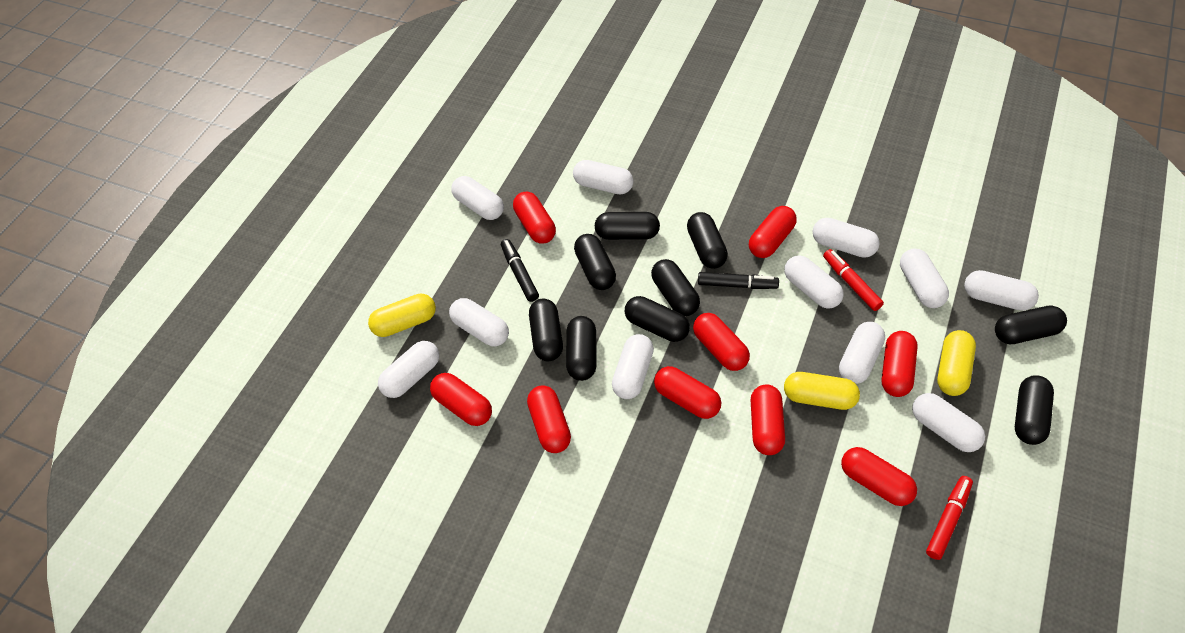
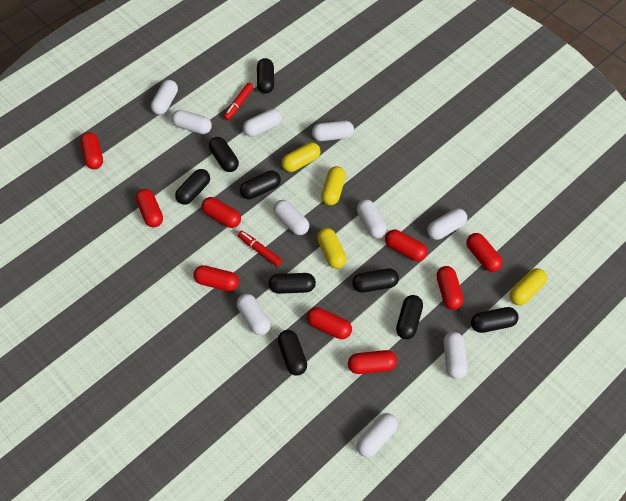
black marker: [501,239,539,302] [698,272,779,289] = 2 -> none = 0
white capsule: [378,341,439,398] [449,298,509,346] [451,176,504,220] [573,160,634,194] [612,334,654,399] [784,255,844,309] [813,218,880,258] [839,322,885,384] [900,249,949,308] [912,393,985,452] [964,270,1039,311] = 11 -> [151,80,178,115] [172,110,212,134] [237,294,270,335] [243,109,282,137] [273,200,309,235] [312,121,354,141] [357,199,387,239] [357,413,398,457] [427,208,467,240] [443,332,468,379] = 10
yellow capsule: [368,294,436,337] [784,372,860,410] [937,330,976,396] = 3 -> [281,142,321,172] [317,228,347,269] [321,166,346,205] [510,268,547,305] = 4

